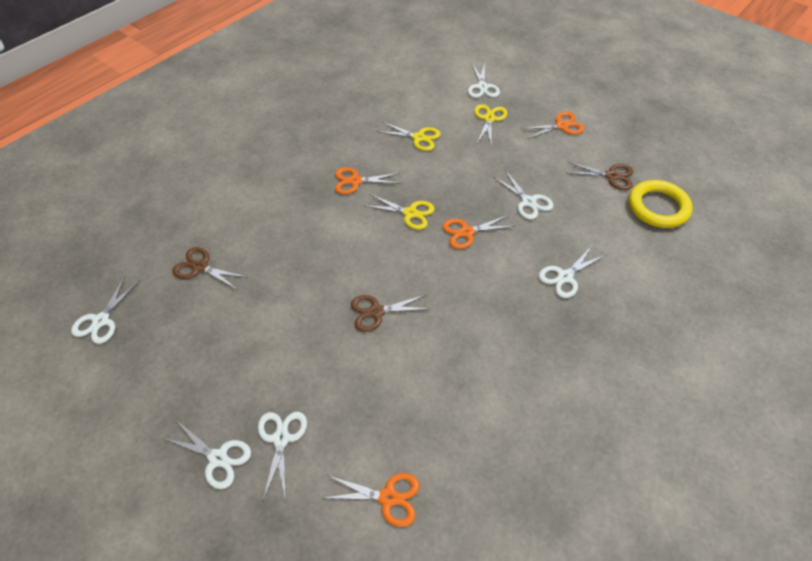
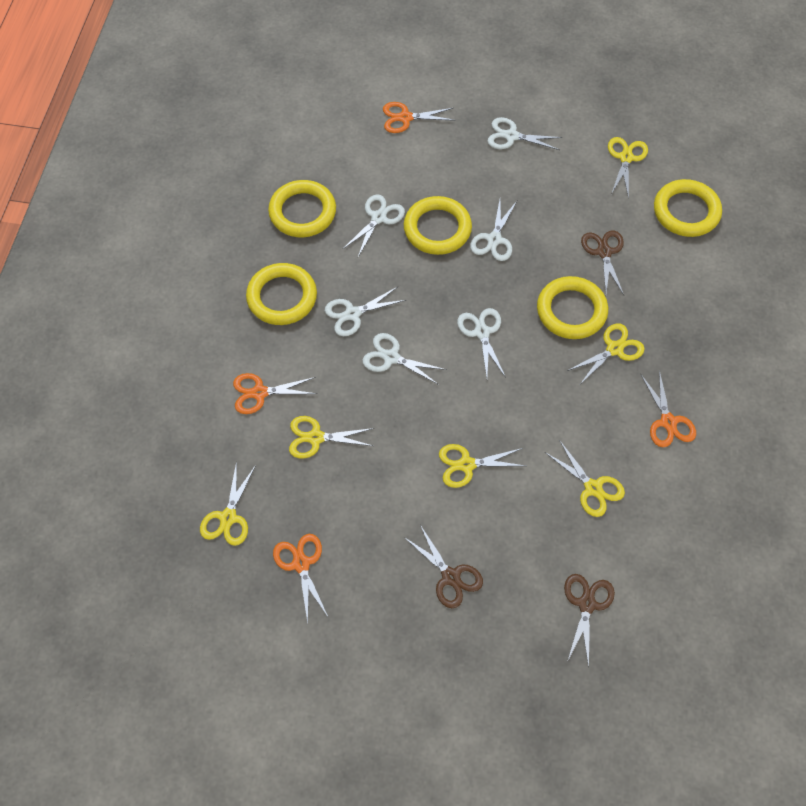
yellow ring: [629,180,693,228] = 1 -> [246,263,317,325] [268,180,336,237] [404,196,472,255] [537,276,608,339] [654,179,722,237] = 5
yellow scissors: [366,194,434,230] [377,122,441,151] [474,104,507,144] = 3 -> [200,461,256,546] [289,416,374,458] [439,444,526,488] [545,440,625,517] [567,323,645,384] [608,137,648,199] = 6

